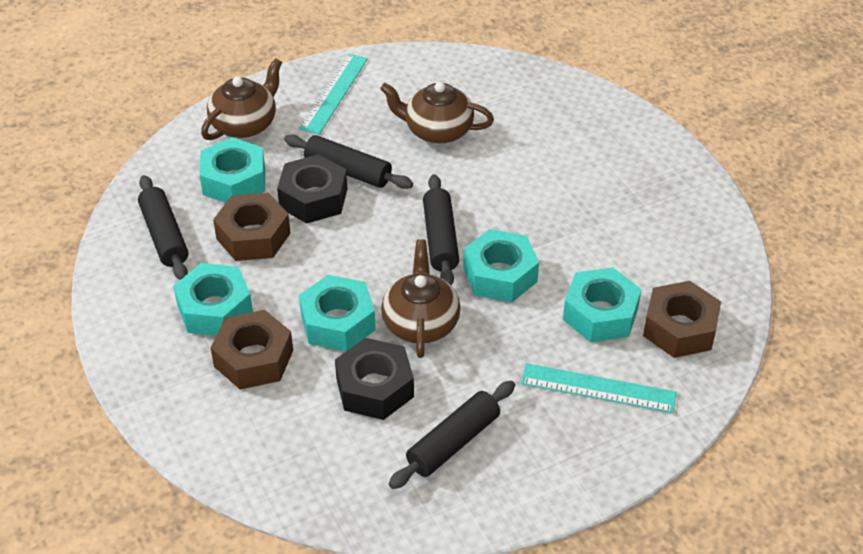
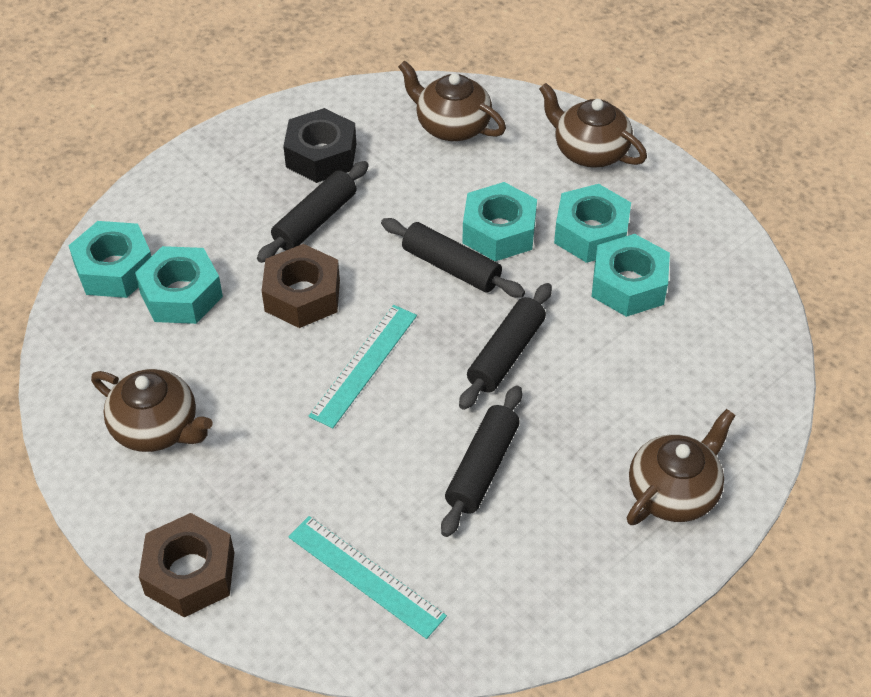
black nut: [277,154,347,223] [335,338,414,420] = 2 -> [283,108,356,183] = 1
brown nut: [211,310,293,389] [213,193,291,261] [643,281,721,358] = 3 -> [139,513,234,617] [262,244,340,328] = 2
brown teapot: [201,58,282,140] [380,82,494,144] [381,239,461,358] = 3 -> [91,369,213,452] [398,60,506,141] [539,83,647,168] [627,409,735,525] = 4

